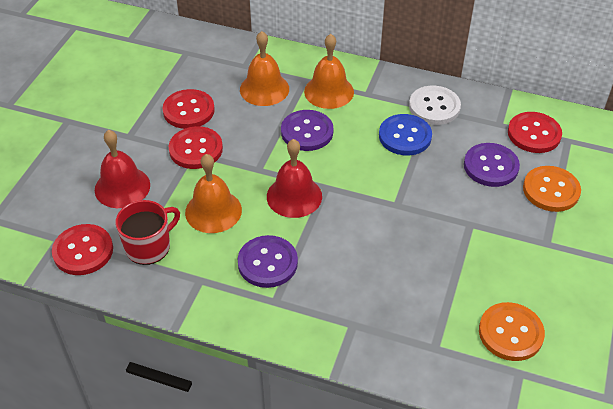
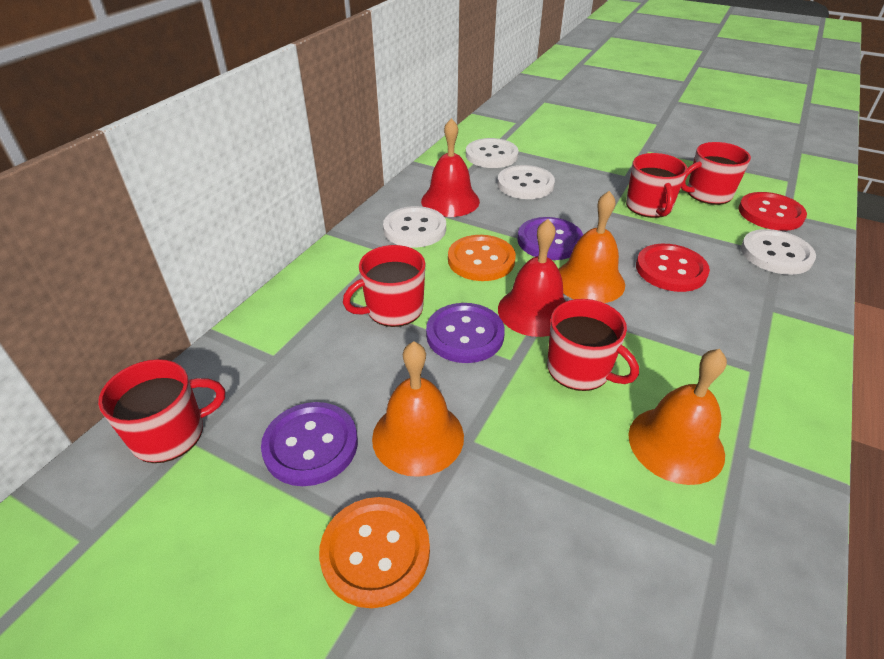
blue button: [379,114,432,155] = 1 -> none = 0
red button: [52,224,113,275] [163,89,215,129] [169,126,223,169] [508,112,562,153] = 4 -> [636,244,710,292] [738,192,807,231] = 2
red mug: [115,200,180,265] = 1 -> [98,359,225,463] [343,245,426,327] [547,299,639,391] [626,153,687,218] [681,142,751,205] = 5
white button: [409,86,461,125] = 1 -> [383,206,446,247] [466,138,519,168] [497,165,555,199] [741,229,816,275] = 4

